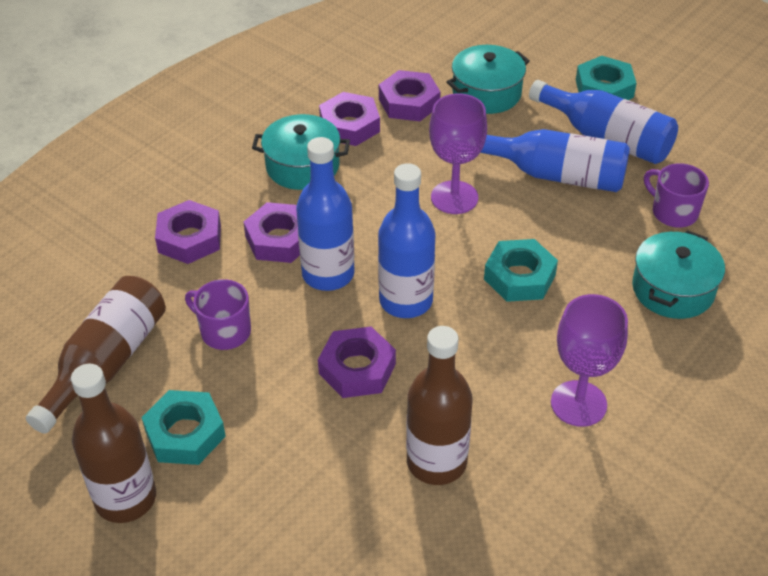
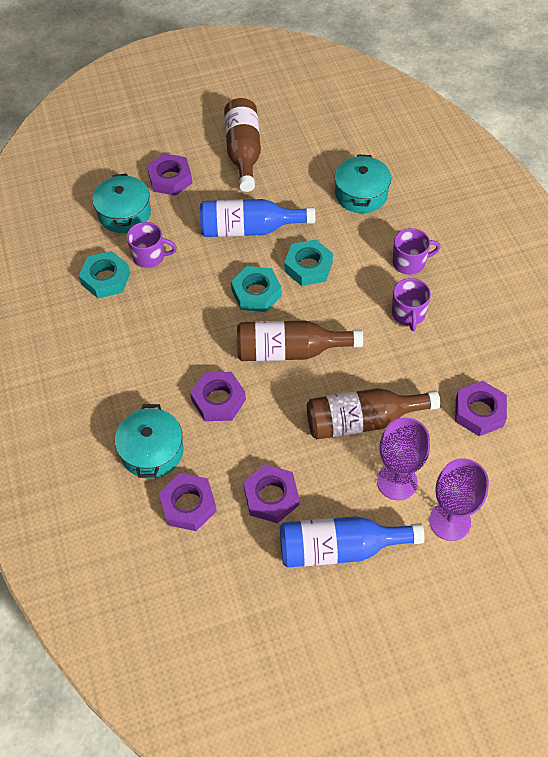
blue bottle: [296,137,355,291] [378,163,436,318] [480,129,630,192] [529,80,678,164] = 4 -> [200,199,315,237] [280,516,425,568] = 2
purple mug: [185,279,251,350] [644,163,709,227] = 2 -> [127,222,177,268] [392,278,431,331] [393,228,441,275] = 3

